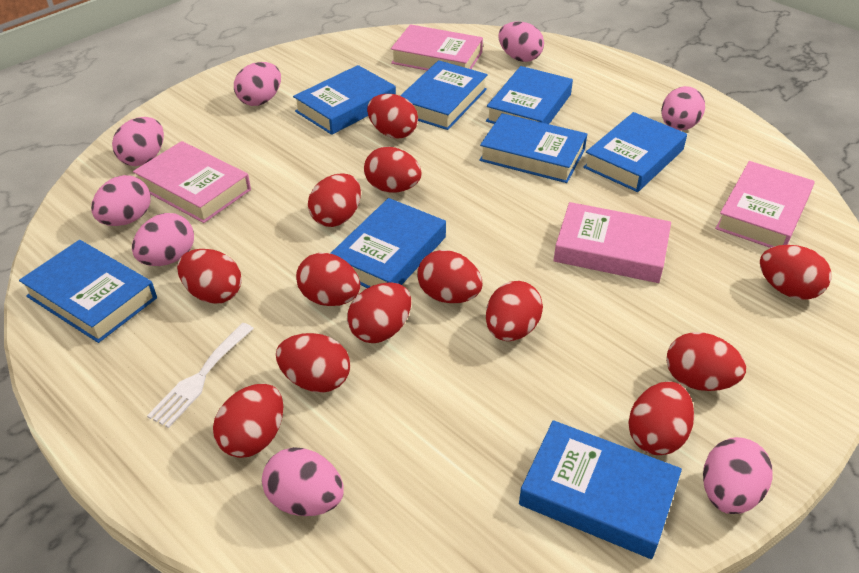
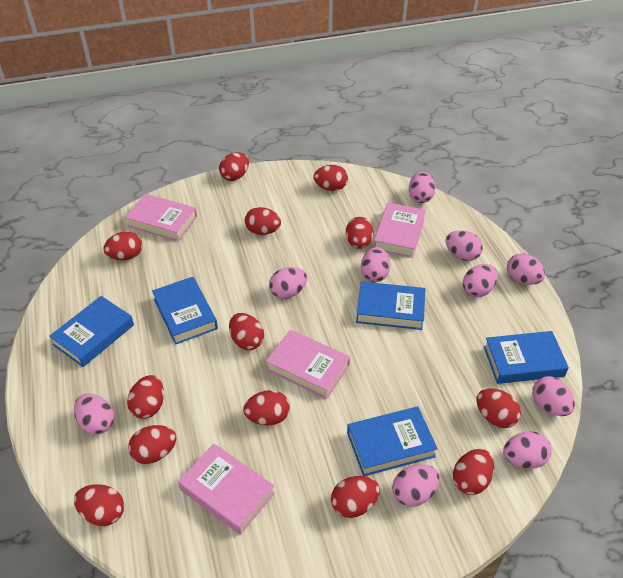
blue book: [19,240,157,343] [293,65,396,135] [330,198,446,288] [400,60,488,130] [479,113,587,183] [486,66,573,124] [519,420,682,559] [583,112,687,192] = 8 -> [49,296,134,367] [152,277,218,345] [347,407,438,476] [356,281,425,330] [484,331,569,384] = 5
pink egg: [91,175,151,226] [112,117,164,166] [132,213,194,266] [234,62,281,106] [262,447,344,516] [498,22,544,62] [661,86,705,131] [703,437,772,514] = 8 -> [74,394,114,435] [269,267,307,299] [361,247,390,283] [392,465,440,507] [409,172,435,203] [446,231,483,261] [463,264,498,297] [503,431,552,469] [507,253,545,285] [532,376,575,416] = 10
white fork: [147,323,254,428] = 1 -> none = 0

